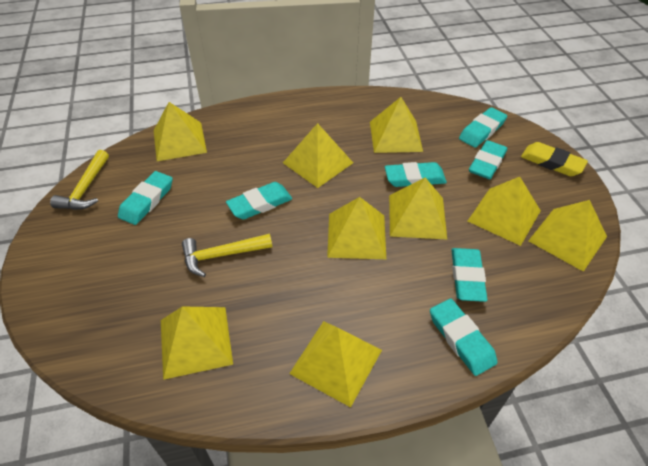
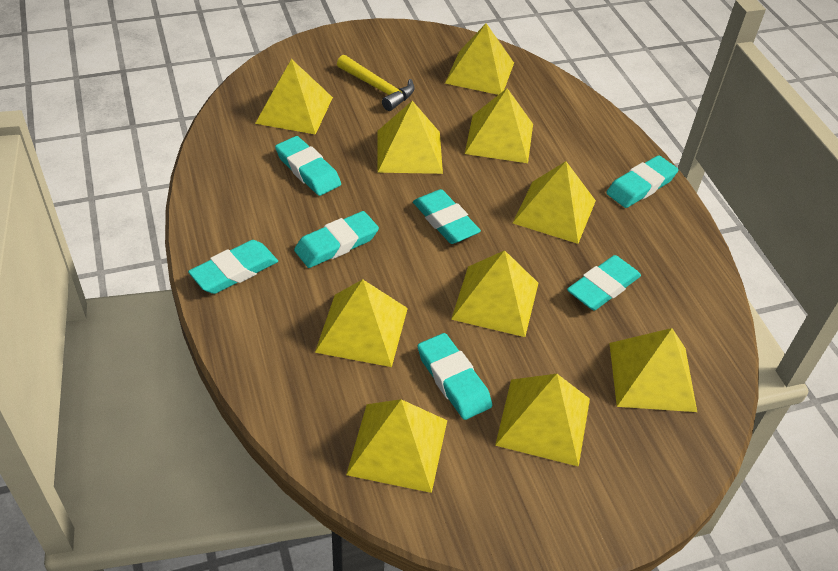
yellow eraser: [521,142,588,176] = 1 -> none = 0
yellow hammer: [50,150,109,210] [182,234,272,277] = 2 -> [337,55,415,111] = 1
yellow pyramid: [154,102,207,161] [161,306,233,380] [283,123,353,188] [289,321,382,407] [327,197,386,259] [370,97,423,153] [389,177,447,239] [468,177,541,246] [528,200,607,272] = 9 -> [255,59,333,135] [315,279,408,367] [346,399,447,493] [377,101,443,174] [445,23,514,95] [451,250,538,337] [465,88,533,163] [495,374,590,467] [513,161,596,244] [609,328,697,412] = 10

